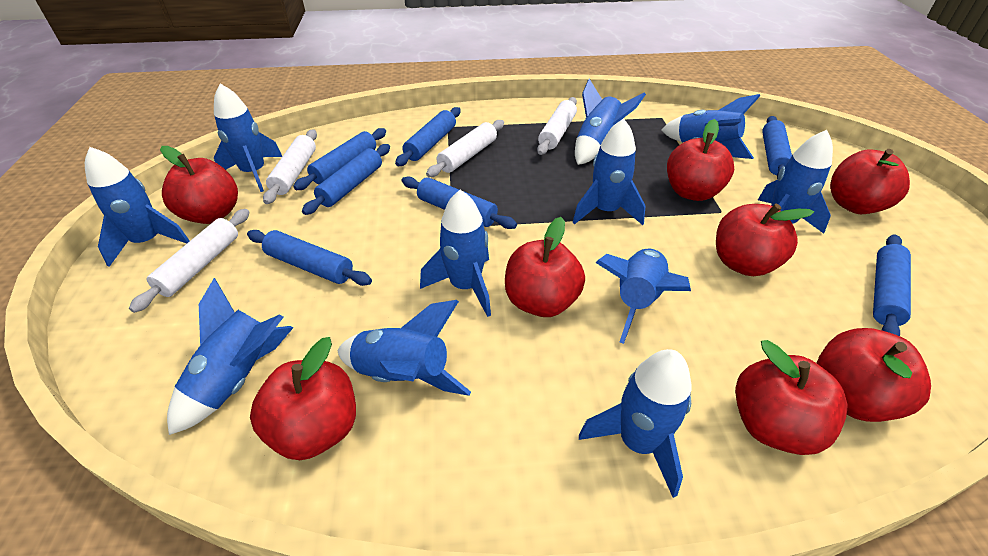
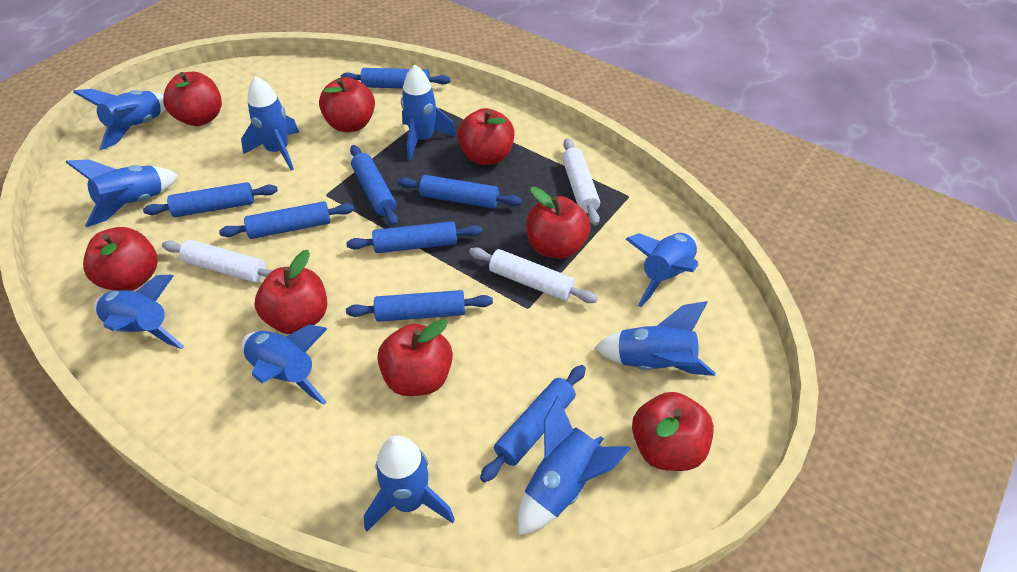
blue rocket: [85,147,190,267] [167,278,293,435] [214,84,282,192] [338,300,471,396] [420,190,491,317] [573,118,646,225] [575,79,646,165] [579,349,692,498] [595,249,691,344] [661,94,760,159] [758,130,833,234] = 11 -> [66,159,178,227] [73,89,166,150] [94,275,185,349] [241,76,299,171] [241,324,327,405] [364,435,455,532] [401,65,456,161] [518,396,631,535] [594,301,715,376] [626,233,698,307] = 10
blue rolling pin: [247,230,372,286] [293,128,386,190] [302,144,390,215] [395,107,461,166] [401,176,517,229] [762,116,792,179] [873,234,911,336] = 7 -> [143,182,278,217] [219,201,354,239] [341,68,450,89] [346,221,482,253] [346,290,493,322] [350,145,398,226] [398,175,522,209] [480,365,586,483] = 8
white rolling pin: [129,209,249,313] [263,129,317,204] [426,120,504,177] [537,97,577,155] = 4 -> [162,240,273,283] [469,247,598,303] [562,138,600,226] = 3

